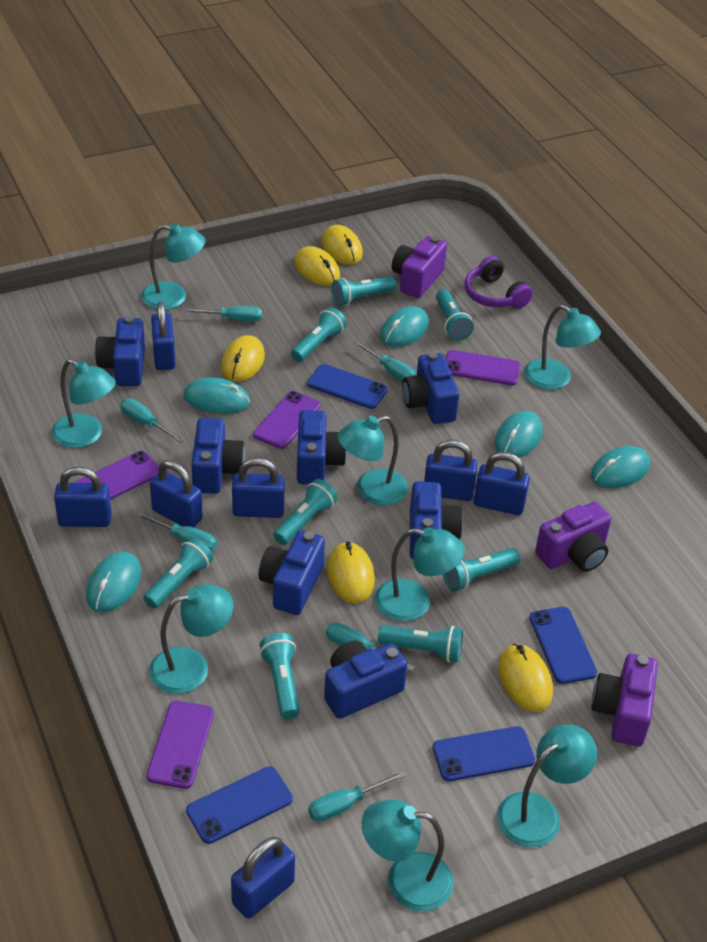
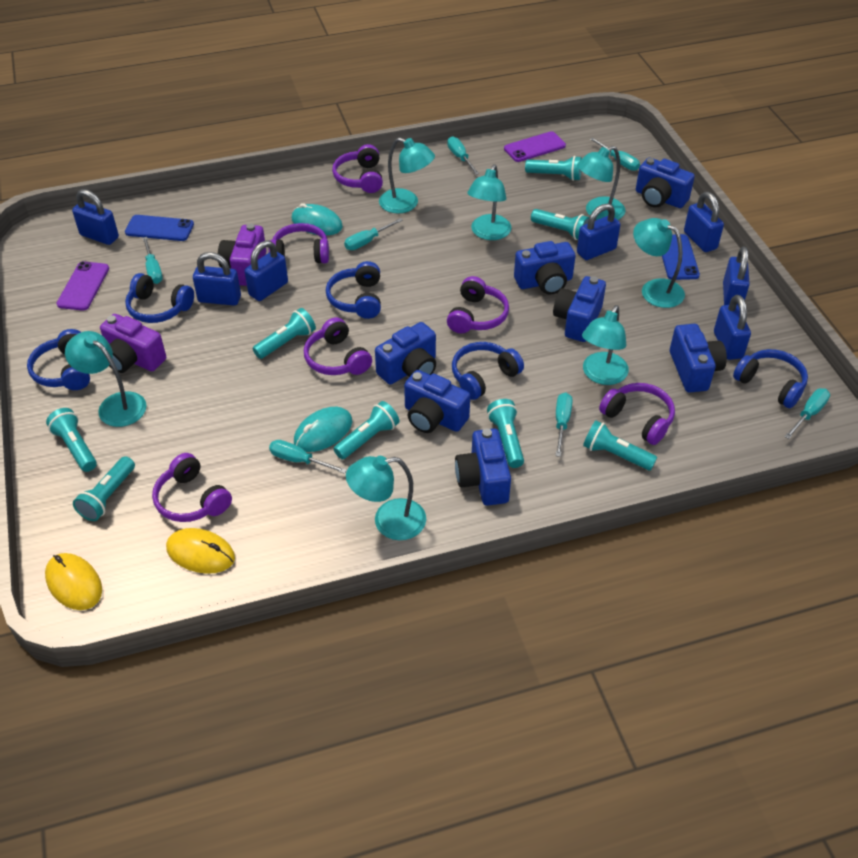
blue headphones: none = 0 -> [27,329,90,390] [125,273,194,323] [326,261,381,319] [452,342,524,400] [733,349,808,408] = 5
blue phone: [186,766,293,844] [307,364,388,409] [432,726,535,781] [530,607,597,684] = 4 -> [125,215,194,241] [662,234,700,280] = 2
purple camera: [392,236,447,298] [535,502,611,572] [592,654,658,747] = 3 -> [100,314,166,373] [218,223,266,286] = 2
purple headphones: [465,256,533,309] = 1 -> [152,453,232,522] [268,223,329,263] [304,317,372,375] [332,144,383,193] [447,276,509,333] [599,383,675,445] = 6
purple phone: [75,451,159,500] [146,701,214,789] [253,391,321,449] [445,350,521,385] = 4 -> [56,261,109,310] [504,131,566,162] = 2
turquoise lamp: [52,359,116,448] [141,223,206,310] [149,584,234,694] [337,415,408,506] [362,799,454,911] [375,527,465,622] [497,724,597,847] [524,305,601,390] = 8 -> [65,331,147,427] [346,456,426,540] [379,138,435,213] [467,164,511,240] [577,146,625,220] [582,305,629,385] [633,218,685,308] = 7
turquoise mouse: [86,552,141,612] [184,377,250,414] [380,306,429,347] [494,411,542,458] [591,446,650,488] = 5 -> [292,203,343,235] [294,407,352,452] = 2
turquoise screwdriver: [120,398,185,443] [136,512,217,551] [185,306,262,322] [308,771,406,822] [326,622,415,671] [354,341,416,382] = 6 -> [143,237,163,284] [269,440,347,474] [344,218,403,250] [447,137,479,175] [556,392,573,457] [590,138,640,171] [784,388,830,439] = 7
yellow mouse: [221,335,265,382] [294,246,340,286] [322,225,363,265] [327,542,375,603] [498,644,553,712] = 5 -> [45,553,102,610] [166,528,235,574] = 2

